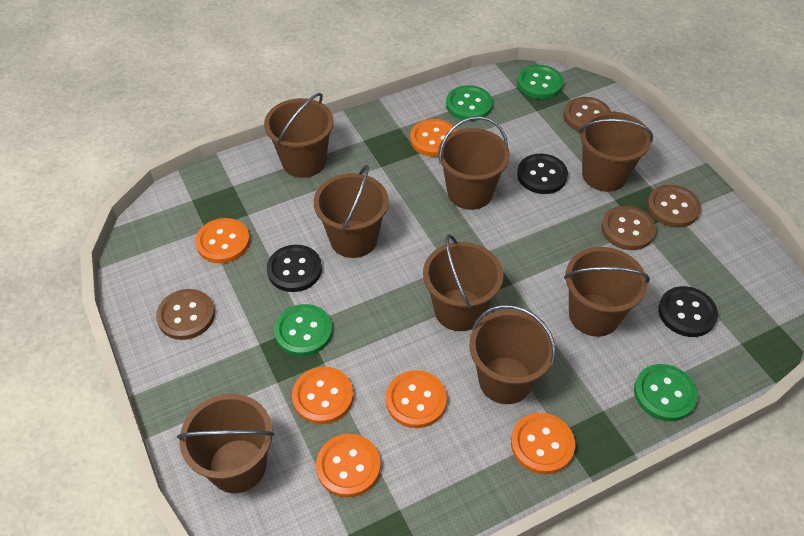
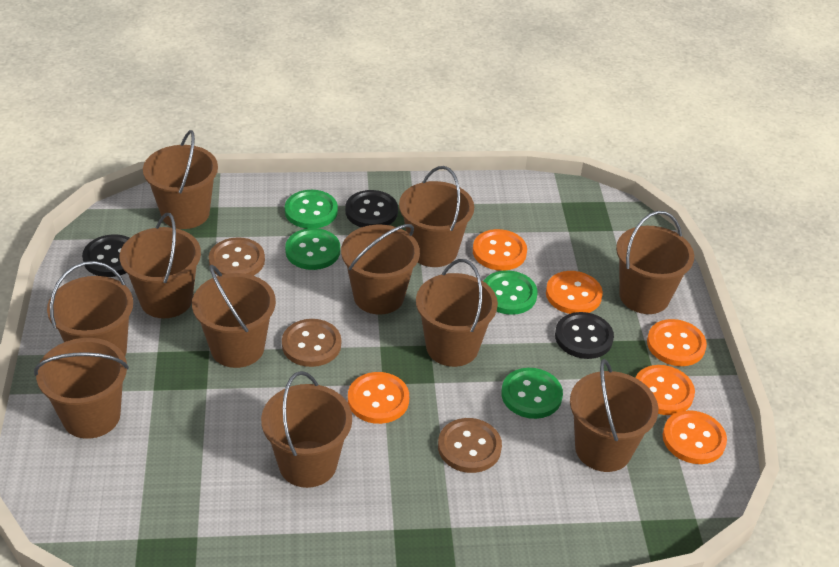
brown bucket: [177,394,274,493] [264,93,334,178] [314,165,389,258] [423,234,503,331] [438,116,510,210] [469,305,556,404] [564,247,650,337] [579,111,653,192] = 8 -> [34,338,129,439] [47,261,133,356] [120,213,201,318] [143,130,218,229] [192,264,276,368] [261,371,352,488] [341,224,420,314] [399,166,474,267] [416,259,498,367] [570,359,658,472] [616,211,694,314] = 11
brown button: [156,289,215,340] [563,97,611,131] [601,206,656,250] [647,185,701,227] = 4 -> [209,237,265,276] [282,319,341,367] [438,418,502,473] = 3

